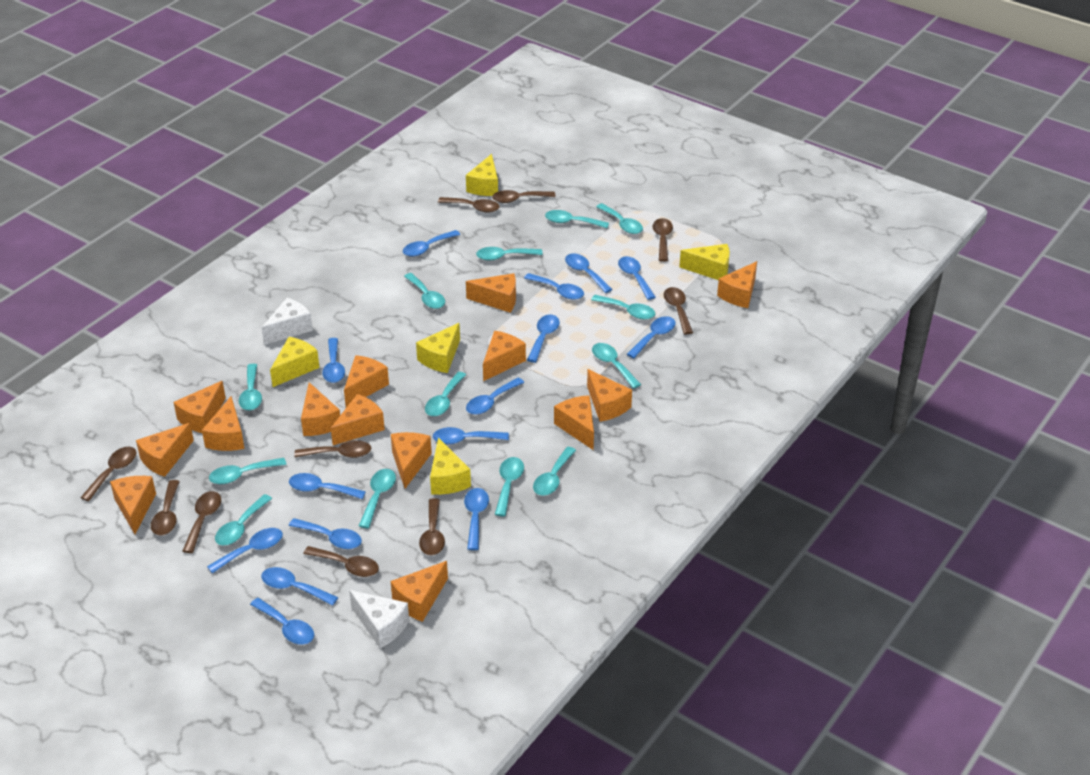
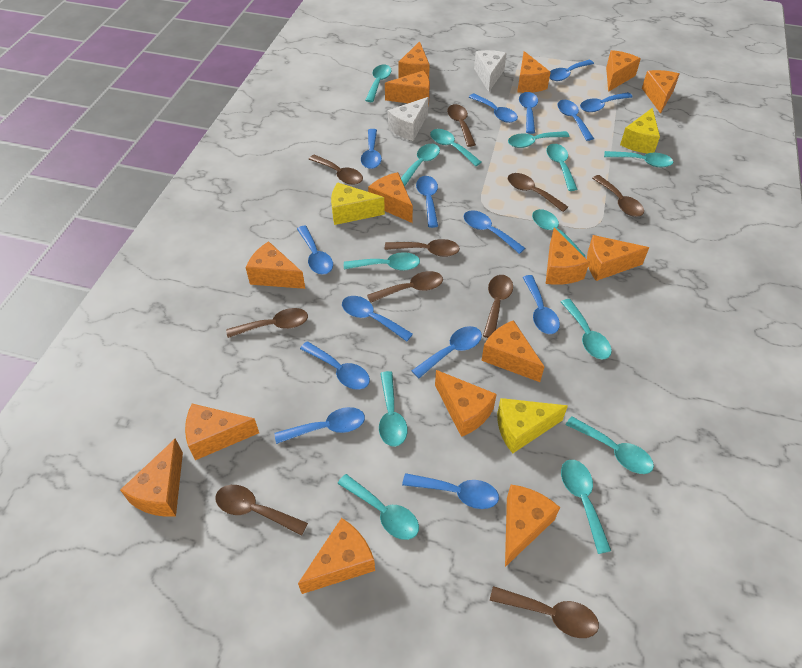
orange cheese: [110,476,156,534] [136,423,194,477] [174,381,226,433] [202,396,245,451] [301,382,340,436] [331,394,385,445] [344,355,389,407] [391,432,432,488] [391,561,448,622] [466,273,516,313] [483,331,526,381] [554,395,594,450] [587,369,632,422] [717,261,757,308] = 14 -> [120,439,183,517] [185,404,259,460] [246,241,305,289] [298,518,375,594] [368,172,413,223] [385,71,430,106] [399,41,430,78] [435,370,497,437] [482,320,544,382] [505,485,560,567] [517,51,551,93] [546,228,589,285] [587,235,649,281] [606,50,641,92] [642,70,679,114] = 15
yellow cheese: [270,337,320,387] [416,323,460,373] [430,437,471,495] [466,154,498,196] [679,244,730,280] = 5 -> [331,182,385,225] [497,398,568,454] [620,108,660,154] = 3

